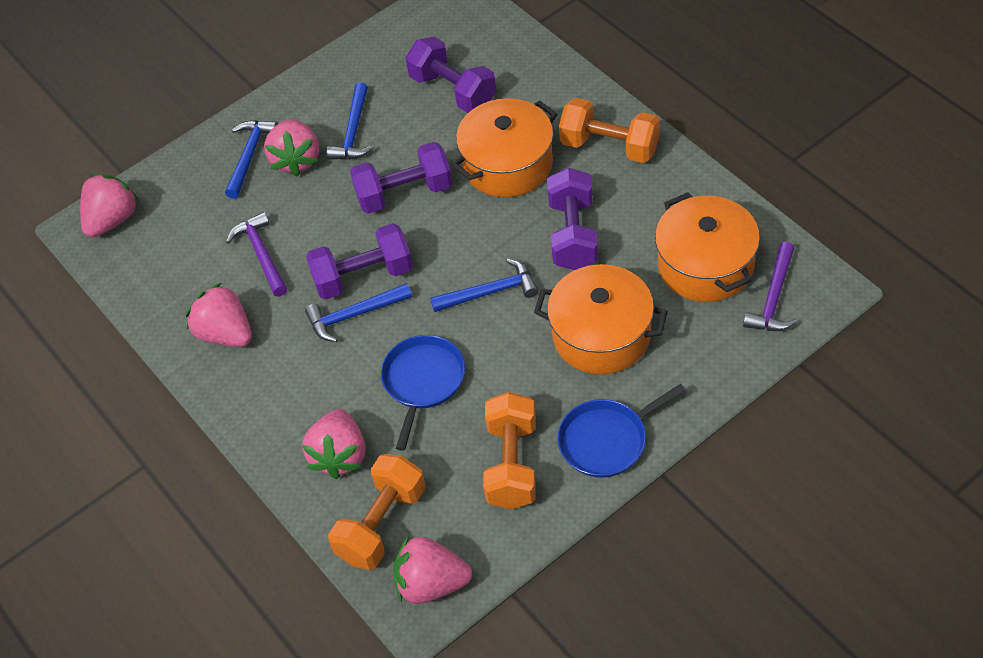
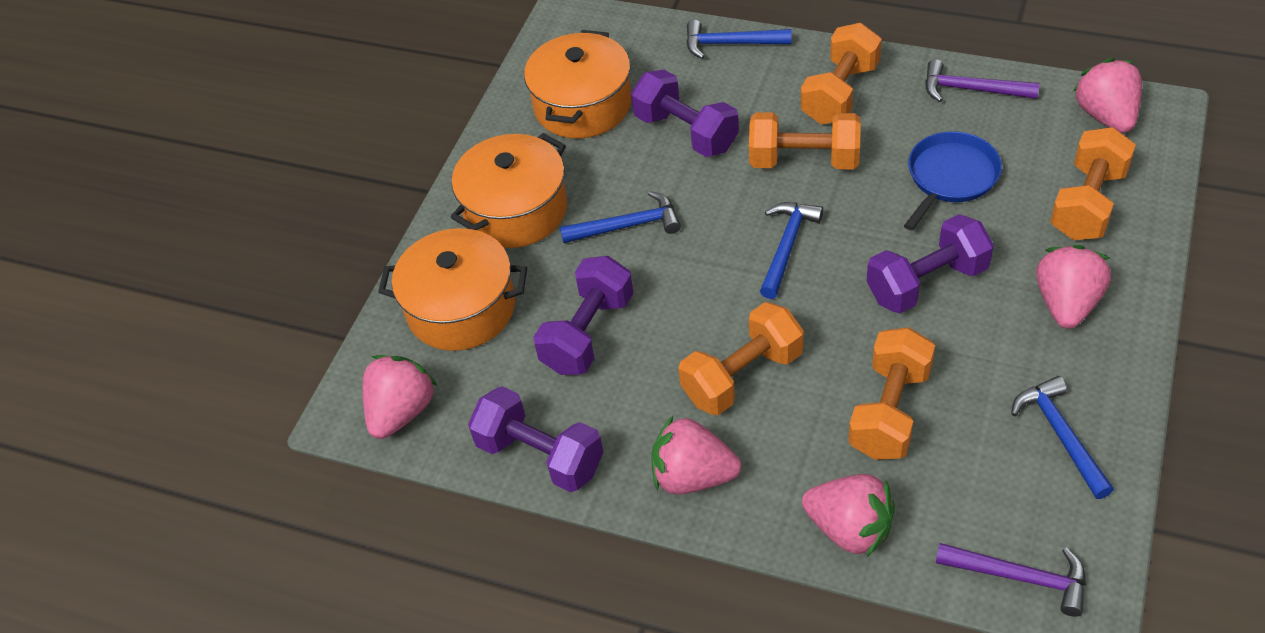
blue pan: [381,335,465,451] [557,384,686,478] = 2 -> [904,131,1002,230] = 1
orange dumbbell: [328,454,425,570] [483,392,536,510] [559,98,660,163] = 3 -> [679,302,804,415] [749,112,861,169] [801,23,882,125] [848,327,935,460] [1050,127,1136,240] = 5

